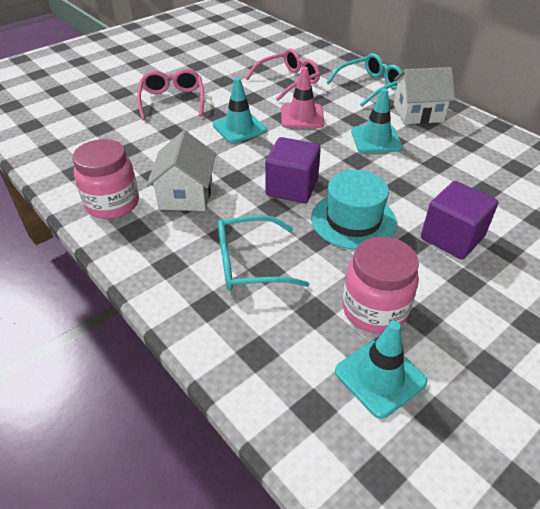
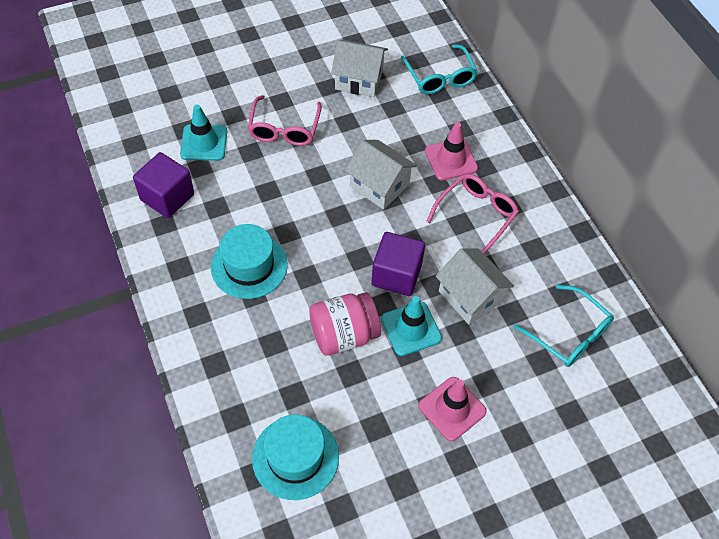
pink jar: [72,139,139,219] [342,236,419,334] = 2 -> [309,292,381,356] = 1
pink traffic cone: [281,67,325,128] = 1 -> [418,377,487,441] [425,122,478,180] = 2
turquoise hat: [311,170,397,250] = 1 -> [211,224,288,299] [252,414,339,500] = 2
turquoise traffic cone: [213,77,267,143] [335,321,427,419] [351,88,403,153] = 3 -> [180,105,227,161] [381,296,442,356] = 2
white house: [147,130,216,211] [394,67,455,124] = 2 -> [331,40,388,97] [345,140,417,210] [436,248,514,325] = 3

